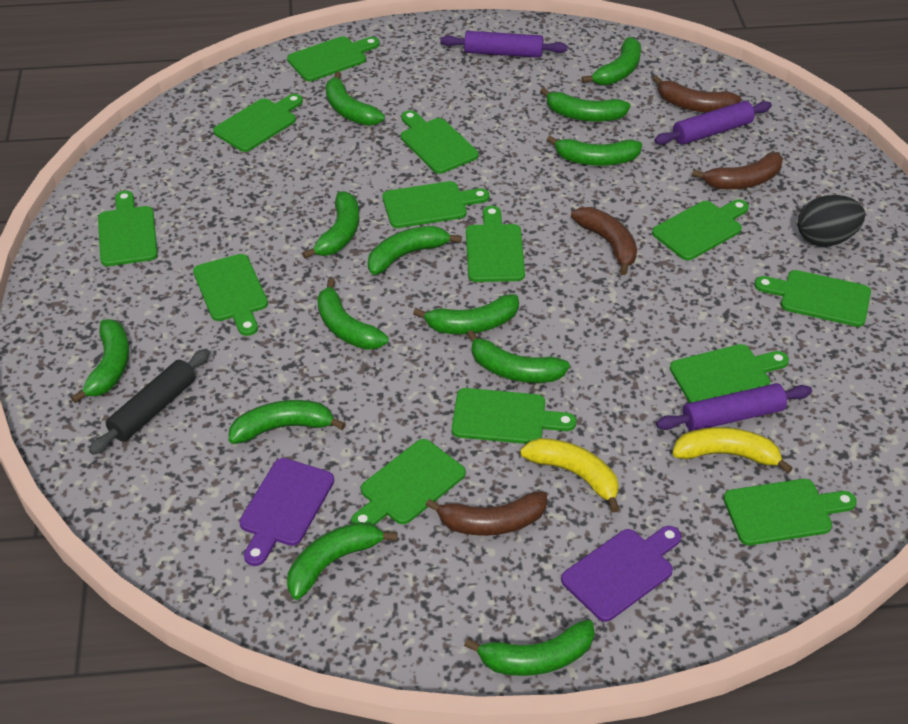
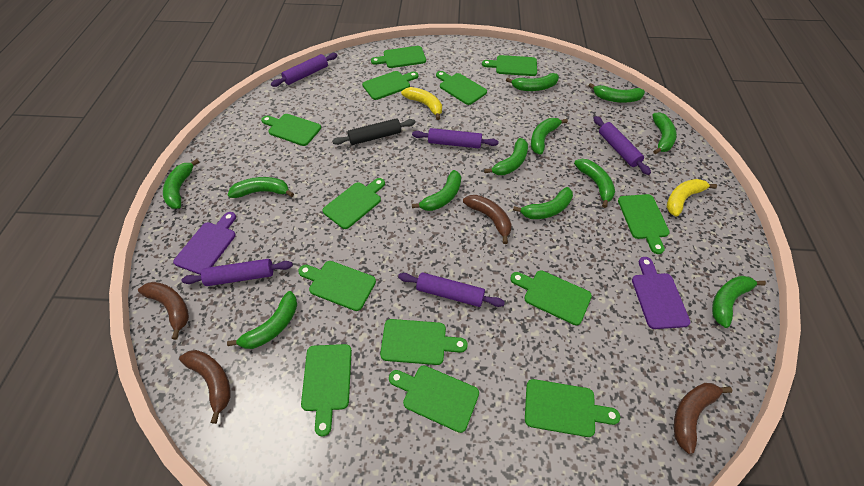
black egg: [798,195,865,246] = 1 -> none = 0
green banana: [71,319,129,403] [229,400,346,444] [287,522,398,600] [302,191,359,259] [317,278,389,350] [325,71,385,126] [368,226,462,275] [413,294,519,334] [464,620,595,676] [467,330,570,383] [540,87,630,122] [547,136,642,166] [582,37,641,85] = 13 -> [163,159,200,209] [227,291,297,349] [228,177,294,198] [412,170,461,211] [484,138,528,175] [506,73,559,91] [513,187,573,219] [531,118,568,155] [574,159,615,208] [588,83,645,103] [652,113,677,154] [712,276,766,328] = 12
purple rolling pin: [440,31,568,58] [654,101,772,145] [656,383,812,431] = 3 -> [181,259,293,286] [271,53,337,87] [398,272,505,307] [412,128,499,148] [594,116,651,175] = 5

